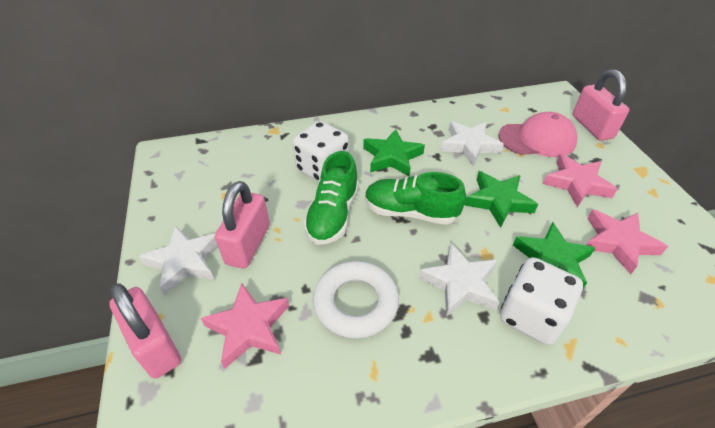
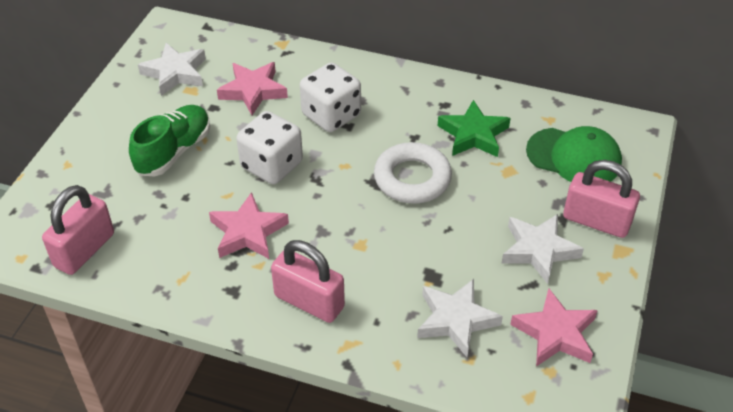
green cap: none = 0 -> [526,126,622,182] = 1
green shoe: [304,151,359,245] [365,172,466,225] = 2 -> [129,105,210,176] = 1
green star: [363,129,425,176] [464,171,538,228] [513,222,595,288] = 3 -> [438,100,510,157] = 1
pink cap: [499,112,577,157] = 1 -> none = 0

